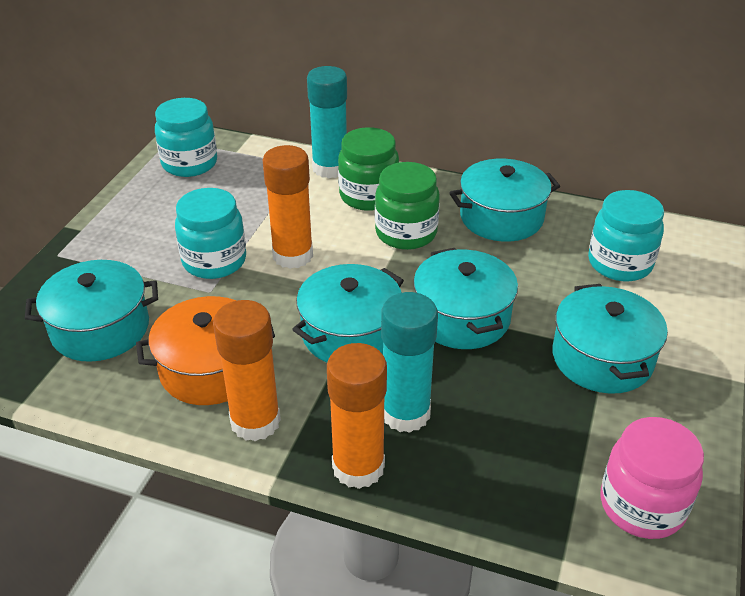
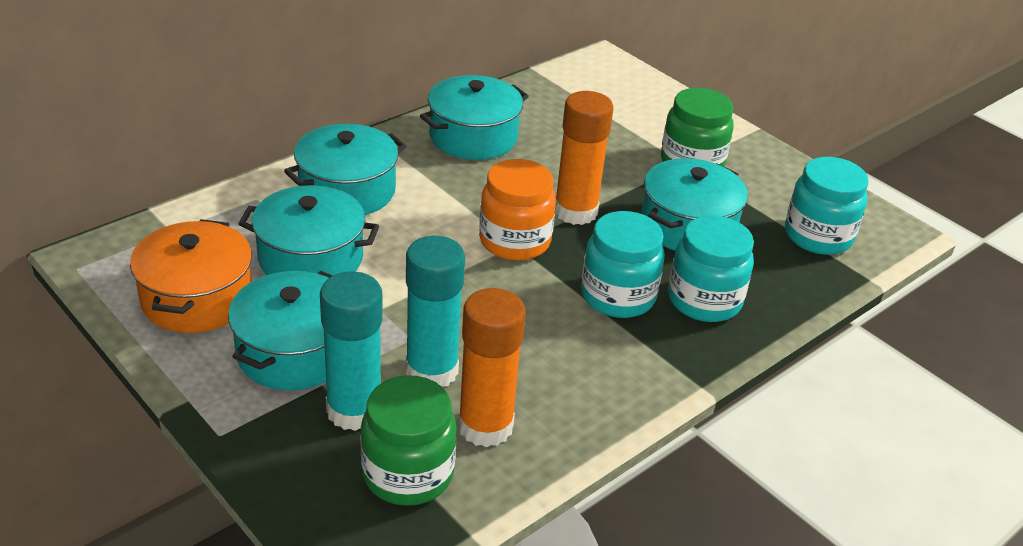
orange glue stick: [213,300,281,441] [263,145,313,269] [327,343,387,489] = 3 -> [458,288,526,447] [555,91,614,225] = 2
orange jar: none = 0 -> [479,159,556,261] = 1
pink jar: [600,417,704,539] = 1 -> none = 0

